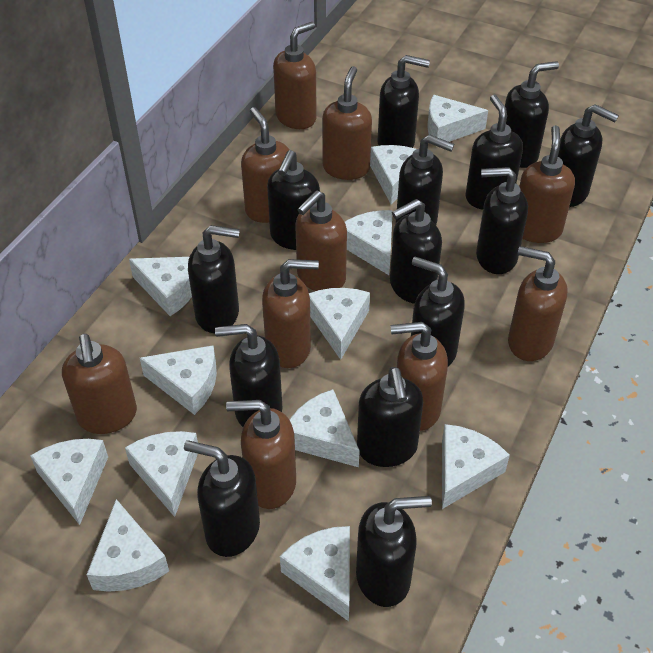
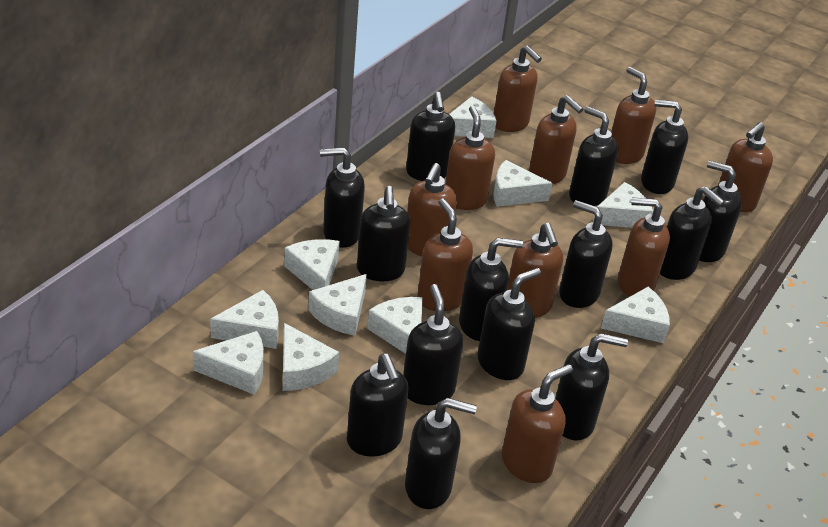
white cheese: [30,439,108,525] [86,499,169,592] [125,431,198,517] [129,257,192,316] [140,345,217,415] [280,526,350,621] [289,389,360,467] [309,288,370,360] [345,210,393,275] [370,145,416,205] [427,95,488,142] [442,424,510,509] = 12 -> [193,331,263,395] [210,290,279,349] [283,323,339,391] [284,239,340,290] [308,274,367,336] [367,297,423,354] [449,96,497,138] [493,160,553,207] [593,182,653,228] [601,287,670,343] = 10

